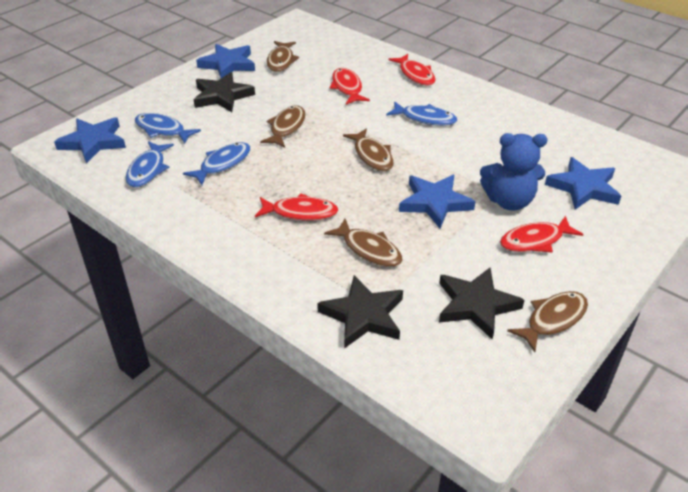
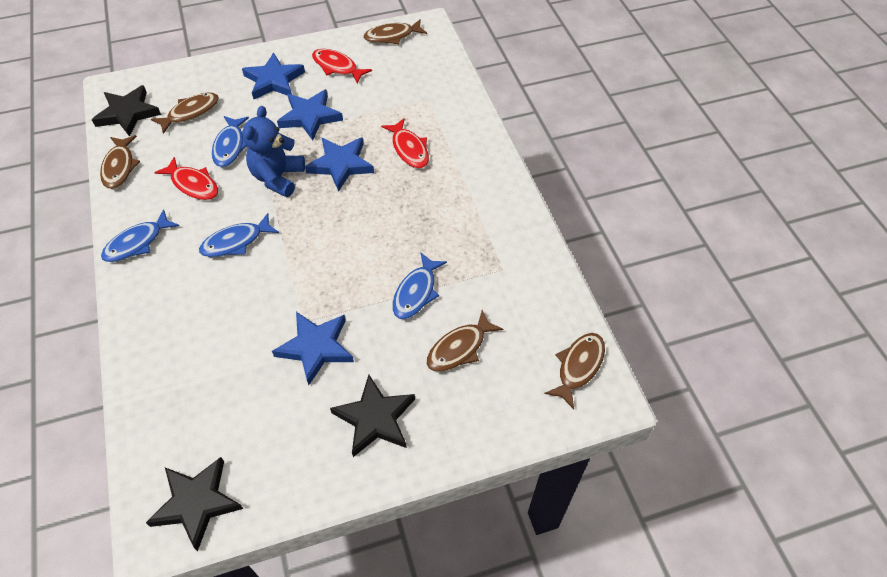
red fish: [255,194,338,220] [330,68,370,104] [388,54,435,86] [500,216,583,253] = 4 -> [154,157,218,200] [312,49,372,84] [381,118,429,168] = 3

